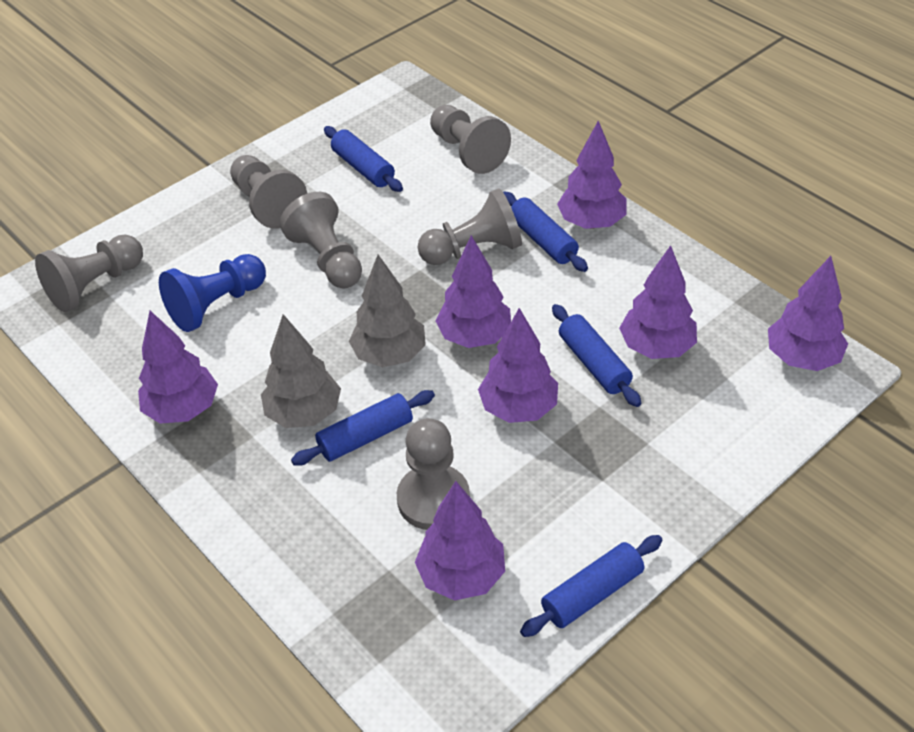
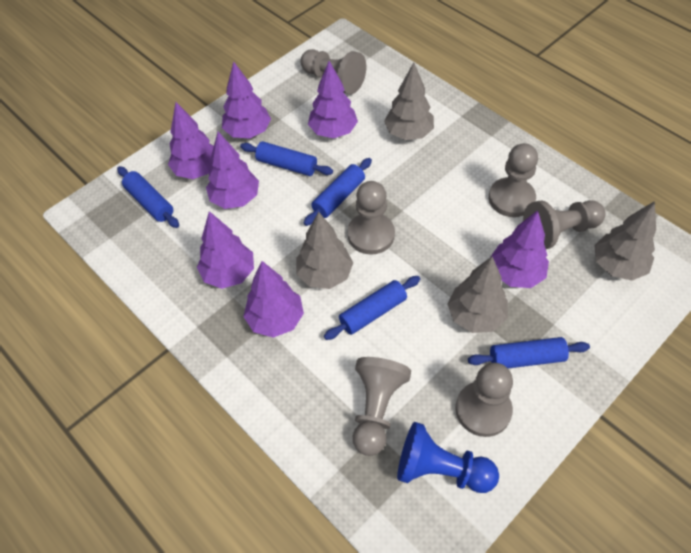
grey tree: [261,314,341,428] [349,255,426,367] = 2 -> [296,212,353,289] [384,62,434,140] [447,257,508,333] [594,201,656,281] = 4

